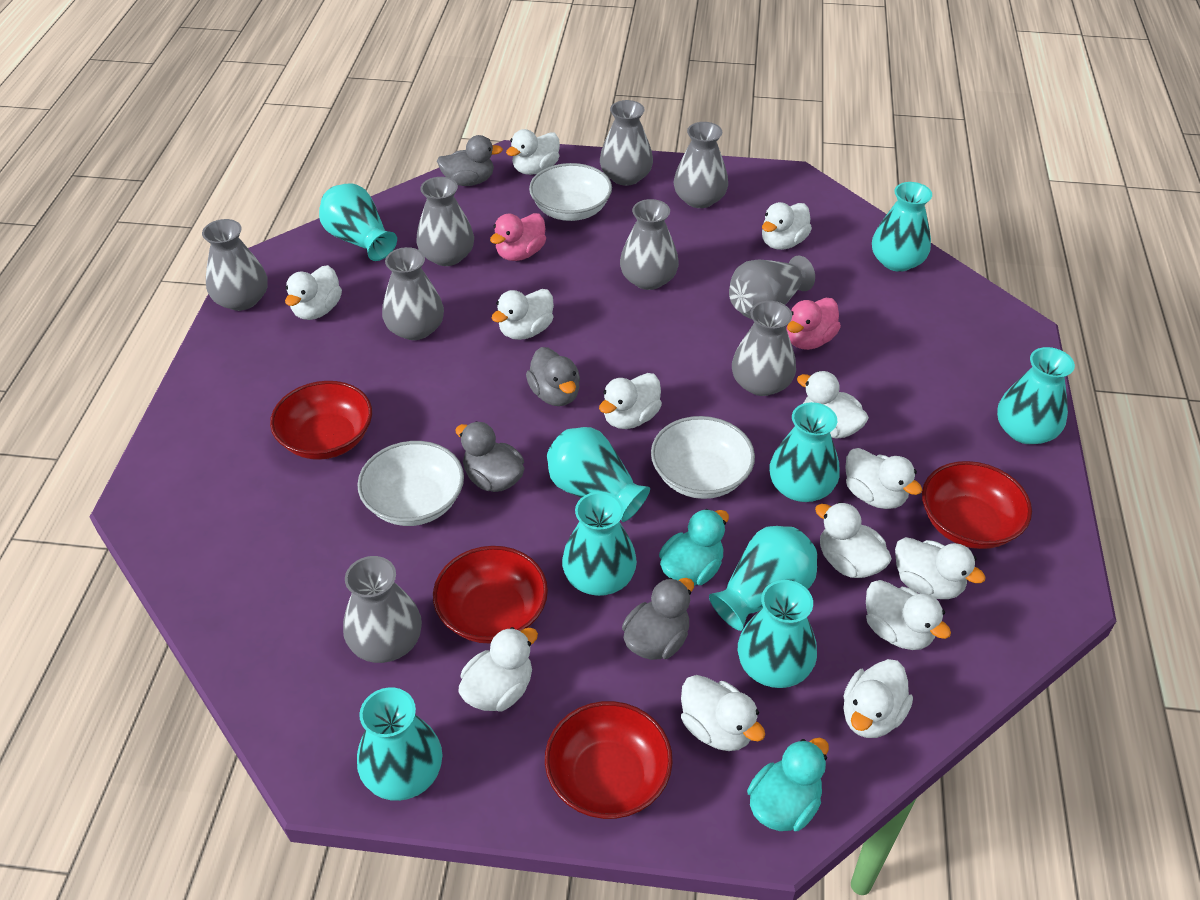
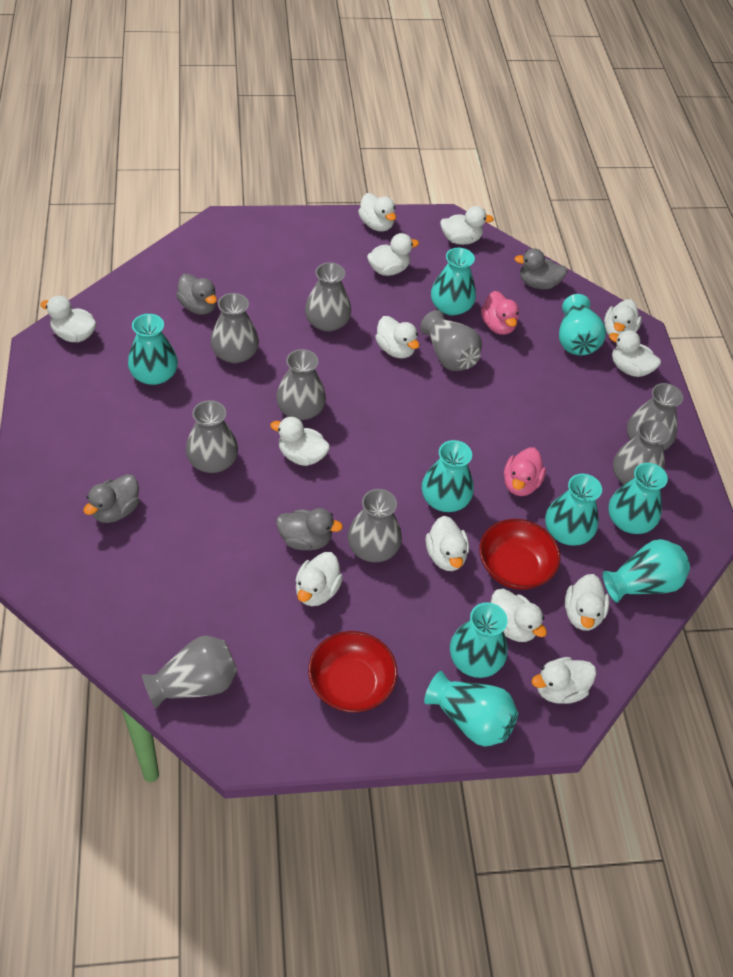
red bowl: [270,381,372,460] [433,546,548,644] [545,701,673,819] [922,461,1032,549] = 4 -> [308,631,397,712] [479,519,560,590] = 2
turquoise duck: [659,509,729,586] [747,737,829,831] = 2 -> none = 0
white bowl: [357,441,464,526] [529,163,612,221] [651,416,755,499] = 3 -> none = 0

